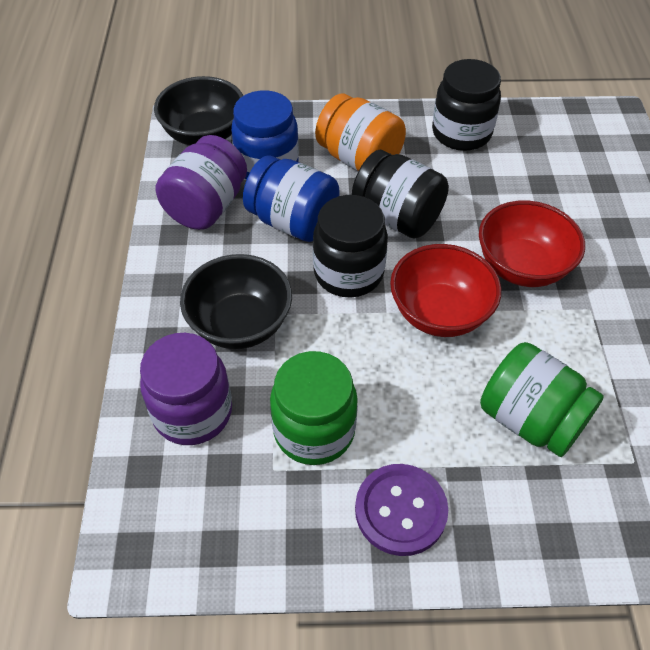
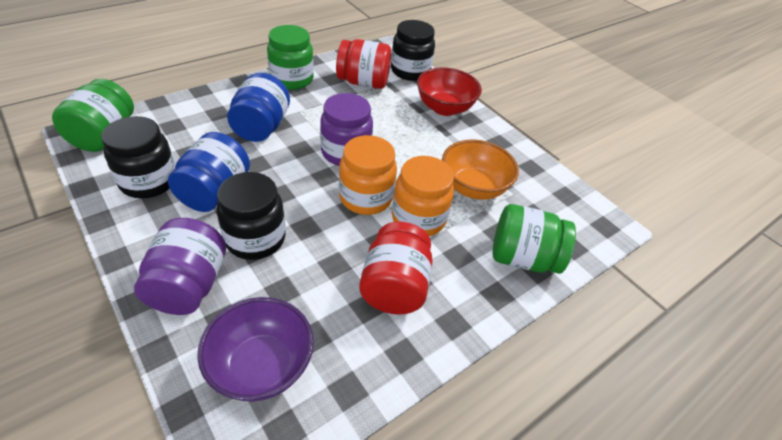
black bowl: [154,76,243,145] [180,254,292,349] = 2 -> none = 0
green jar: [270,351,358,465] [480,342,604,457] = 2 -> [52,79,134,152] [267,25,314,90] [493,204,576,274] = 3
orange bowl: none = 0 -> [442,139,519,200] = 1
orange jar: [315,94,406,171] = 1 -> [339,135,397,215] [392,156,454,236] = 2
purple bowl: none = 0 -> [197,297,314,402] = 1
purple button: [355,464,448,556] = 1 -> none = 0
red bowl: [390,244,501,337] [479,201,585,287] = 2 -> [417,67,482,116] = 1
red jar: none = 0 -> [336,39,391,89] [359,222,432,315] = 2

